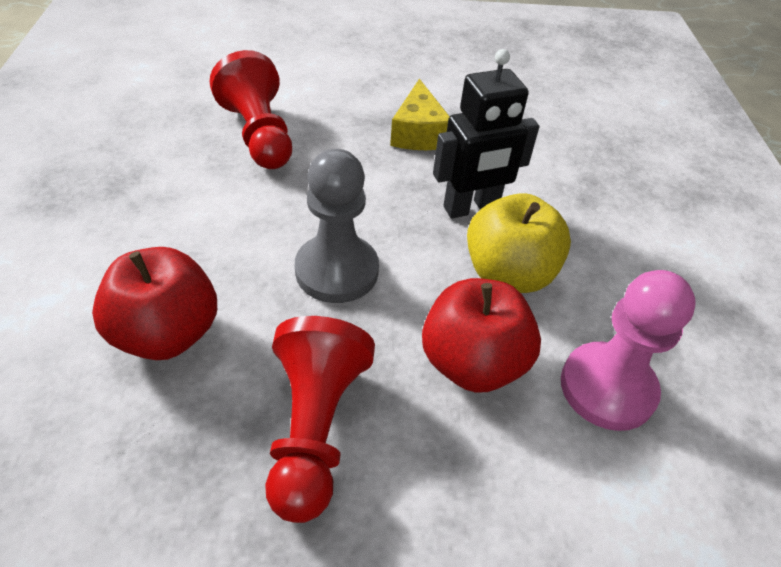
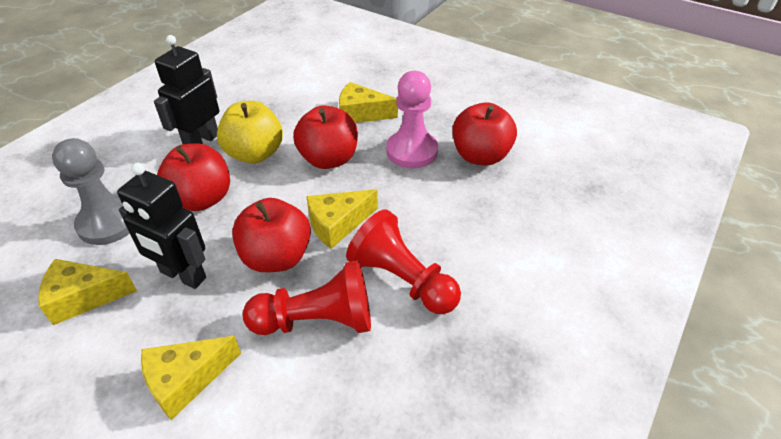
black robot: [433,49,539,219] = 1 -> [117,163,206,289] [154,35,219,144] = 2
red apple: [92,247,217,360] [422,278,541,393] = 2 -> [157,143,230,211] [232,198,311,272] [293,105,358,169] [452,102,517,166] = 4
yellow cheese: [390,78,450,150] = 1 -> [38,259,137,325] [141,336,241,420] [306,189,378,249] [339,82,398,123] = 4

